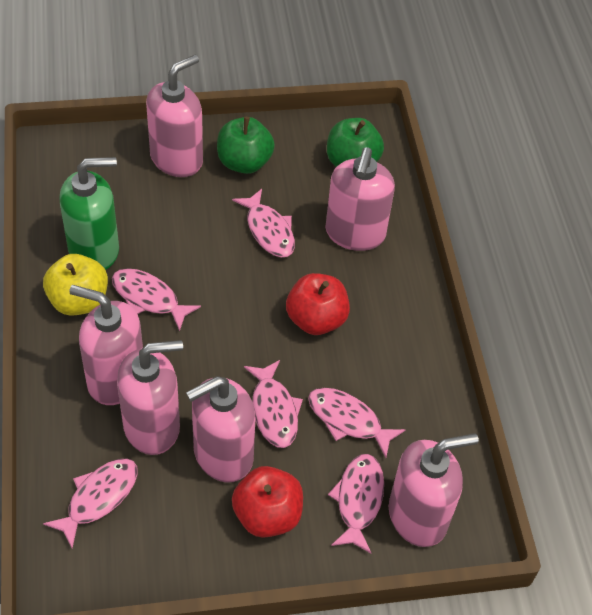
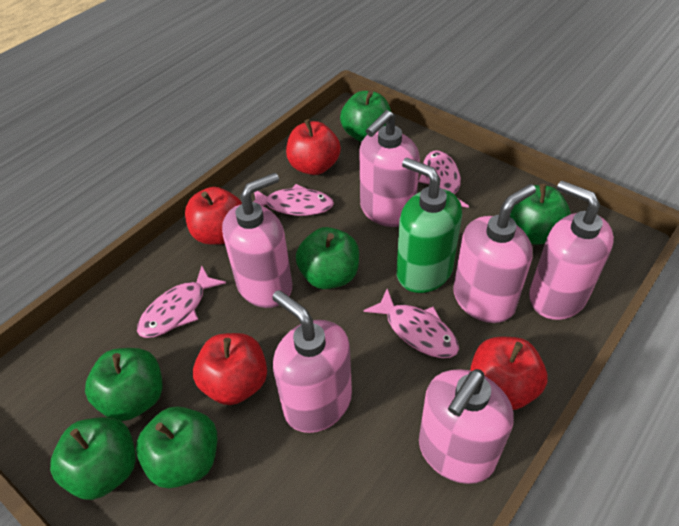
green apple: [217,117,275,174] [327,118,384,167] = 2 -> [50,417,136,500] [85,348,163,421] [136,406,217,488] [296,227,359,289] [340,90,391,142] [510,184,571,245] = 6
pink fish: [43,458,138,548] [112,268,201,331] [232,189,295,257] [244,360,303,448] [308,388,405,458] [328,454,384,553] = 6 -> [137,265,226,338] [254,184,334,216] [363,289,459,358] [418,150,469,208] = 4
red apple: [232,466,303,538] [286,273,350,335] = 2 -> [185,187,242,245] [193,333,267,405] [286,119,341,175] [470,337,548,410] = 4
yellow apple: [43,254,108,316] = 1 -> none = 0

